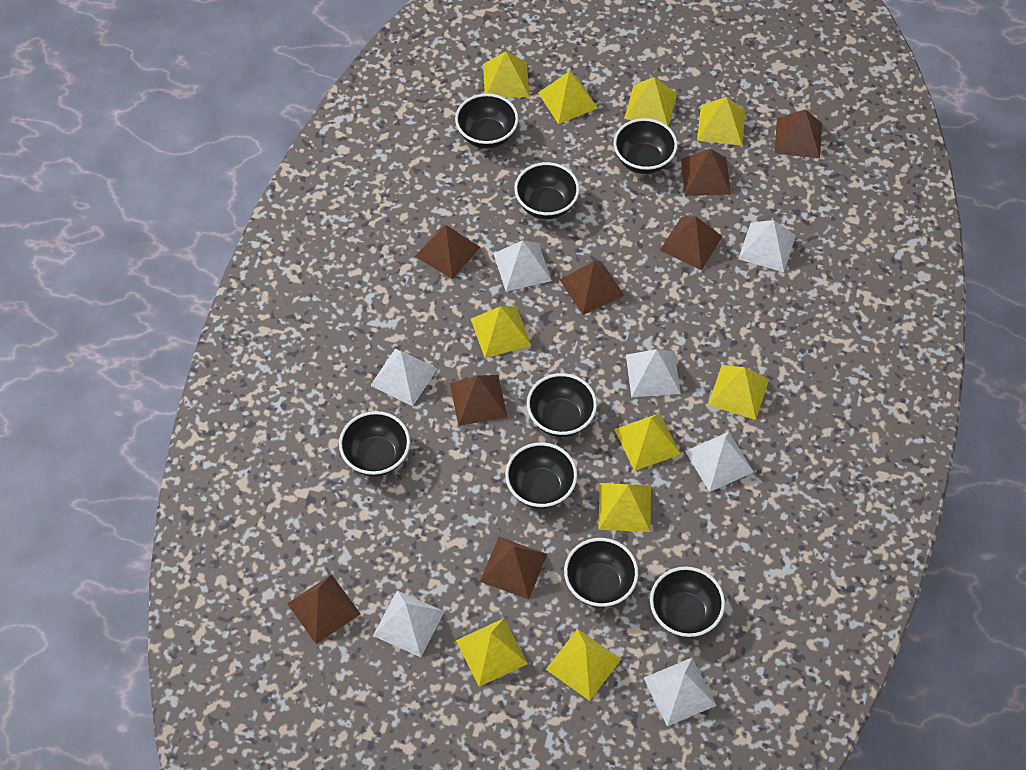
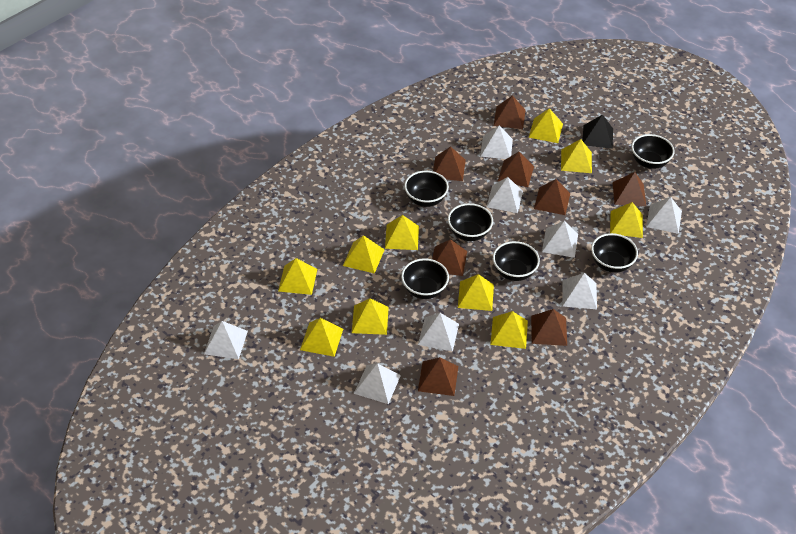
black bowl: [339,411,410,476] [455,93,518,149] [505,442,577,509] [514,162,579,219] [527,373,597,437] [564,538,638,607] [614,118,677,174] [650,567,725,637] = 8 -> [401,258,449,299] [404,171,449,207] [448,203,493,241] [493,241,540,281] [591,233,638,273] [631,134,675,169] = 6
black pyramid: none = 0 -> [583,114,613,149] = 1
white pyramid: [370,348,438,406] [373,591,445,657] [493,240,552,292] [626,349,681,397] [644,658,717,726] [685,432,754,492] [738,220,796,272] = 7 -> [204,321,248,359] [354,363,401,404] [418,313,459,351] [480,125,513,159] [487,177,523,213] [542,221,578,258] [562,273,597,309] [646,197,682,234] = 8

